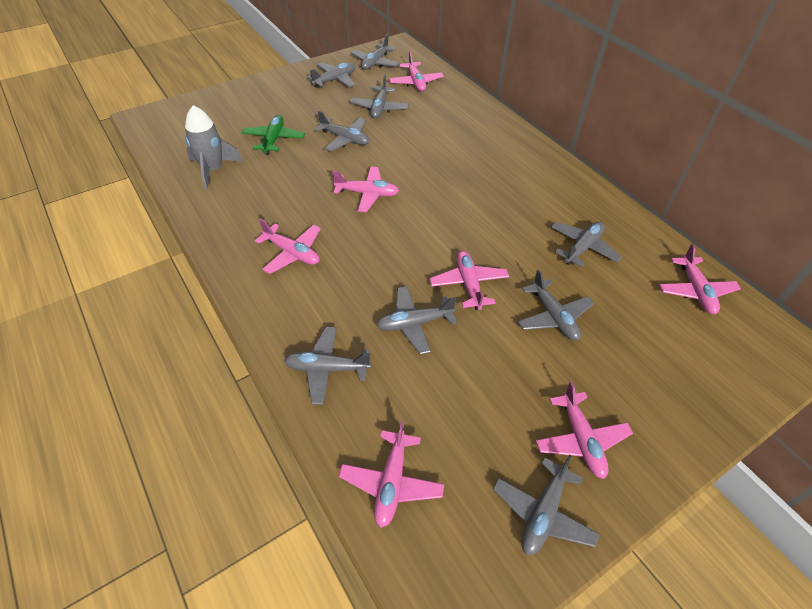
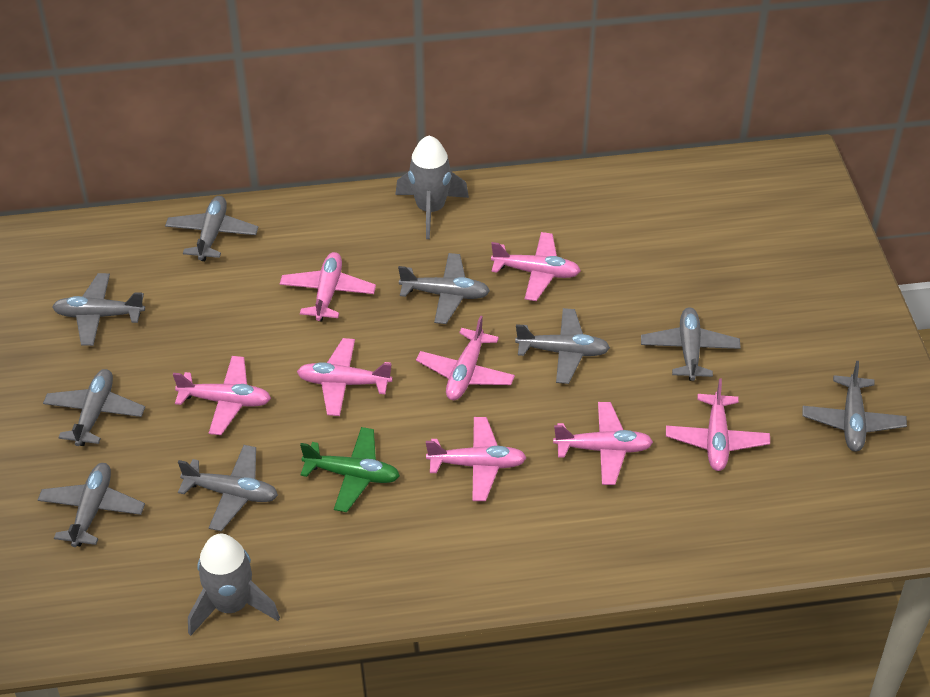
grey rocket: [185,105,243,190] = 1 -> [188,534,280,636] [395,135,469,239] = 2
pink plane: [255,218,321,274] [332,167,399,212] [339,420,444,528] [389,51,444,91] [429,251,509,310] [536,382,633,479] [659,244,741,314] = 7 -> [173,356,271,435] [280,252,376,322] [297,338,393,416] [416,316,515,400] [426,417,527,501] [491,232,581,301] [553,402,653,485] [666,378,770,471] = 8

